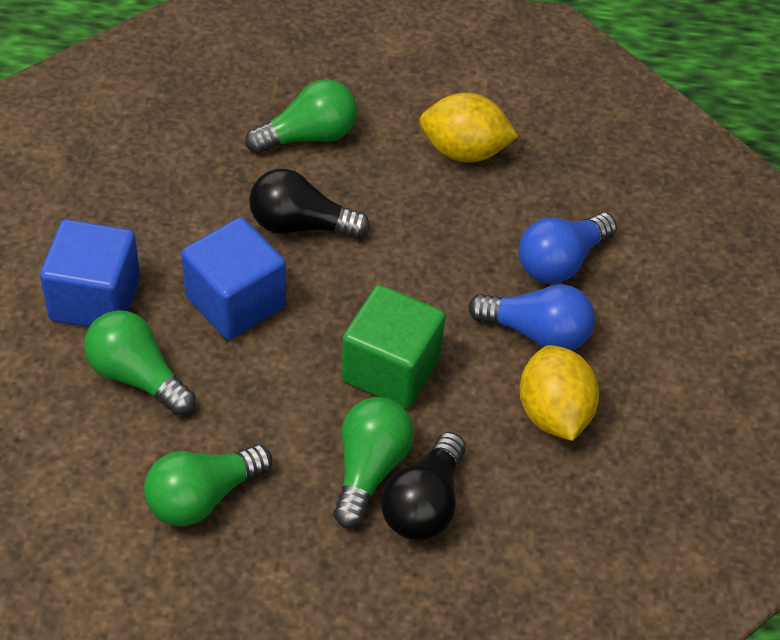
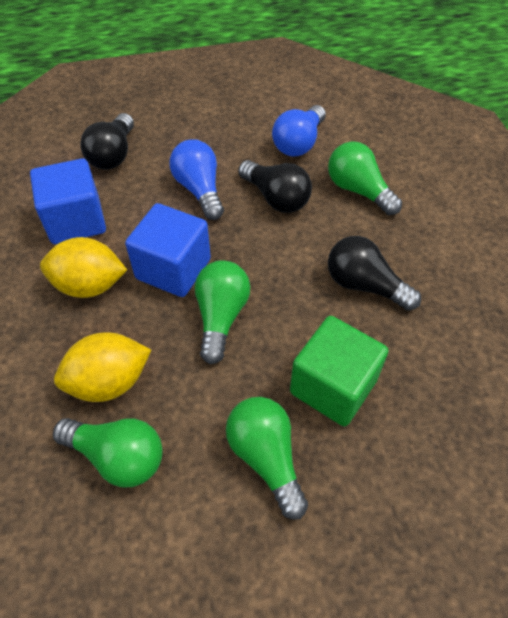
black light bulb: [249,169,370,239] [381,432,465,540] = 2 -> [80,113,134,170] [238,160,312,213] [328,236,421,311] = 3

